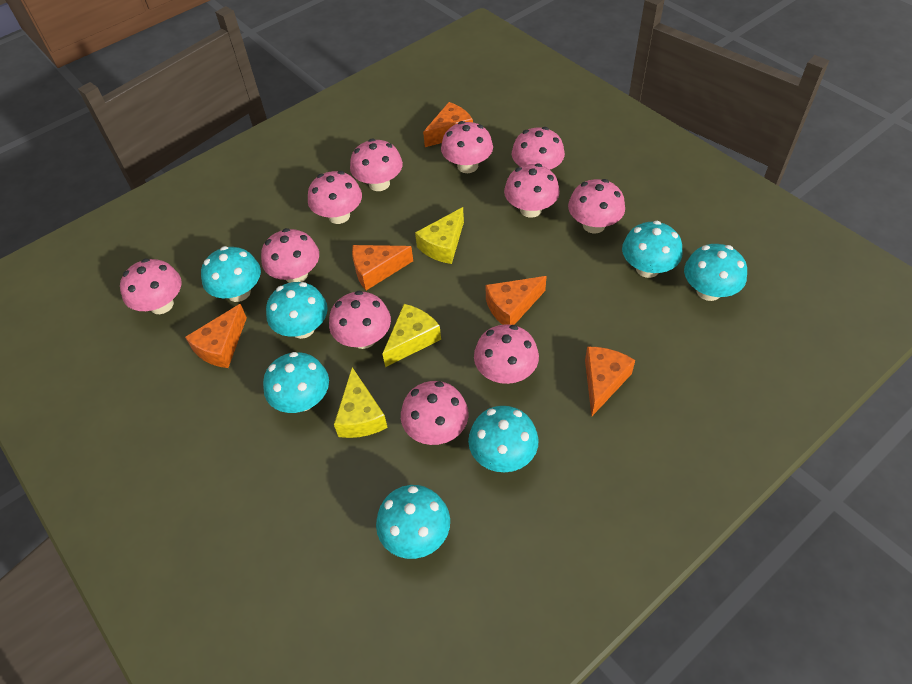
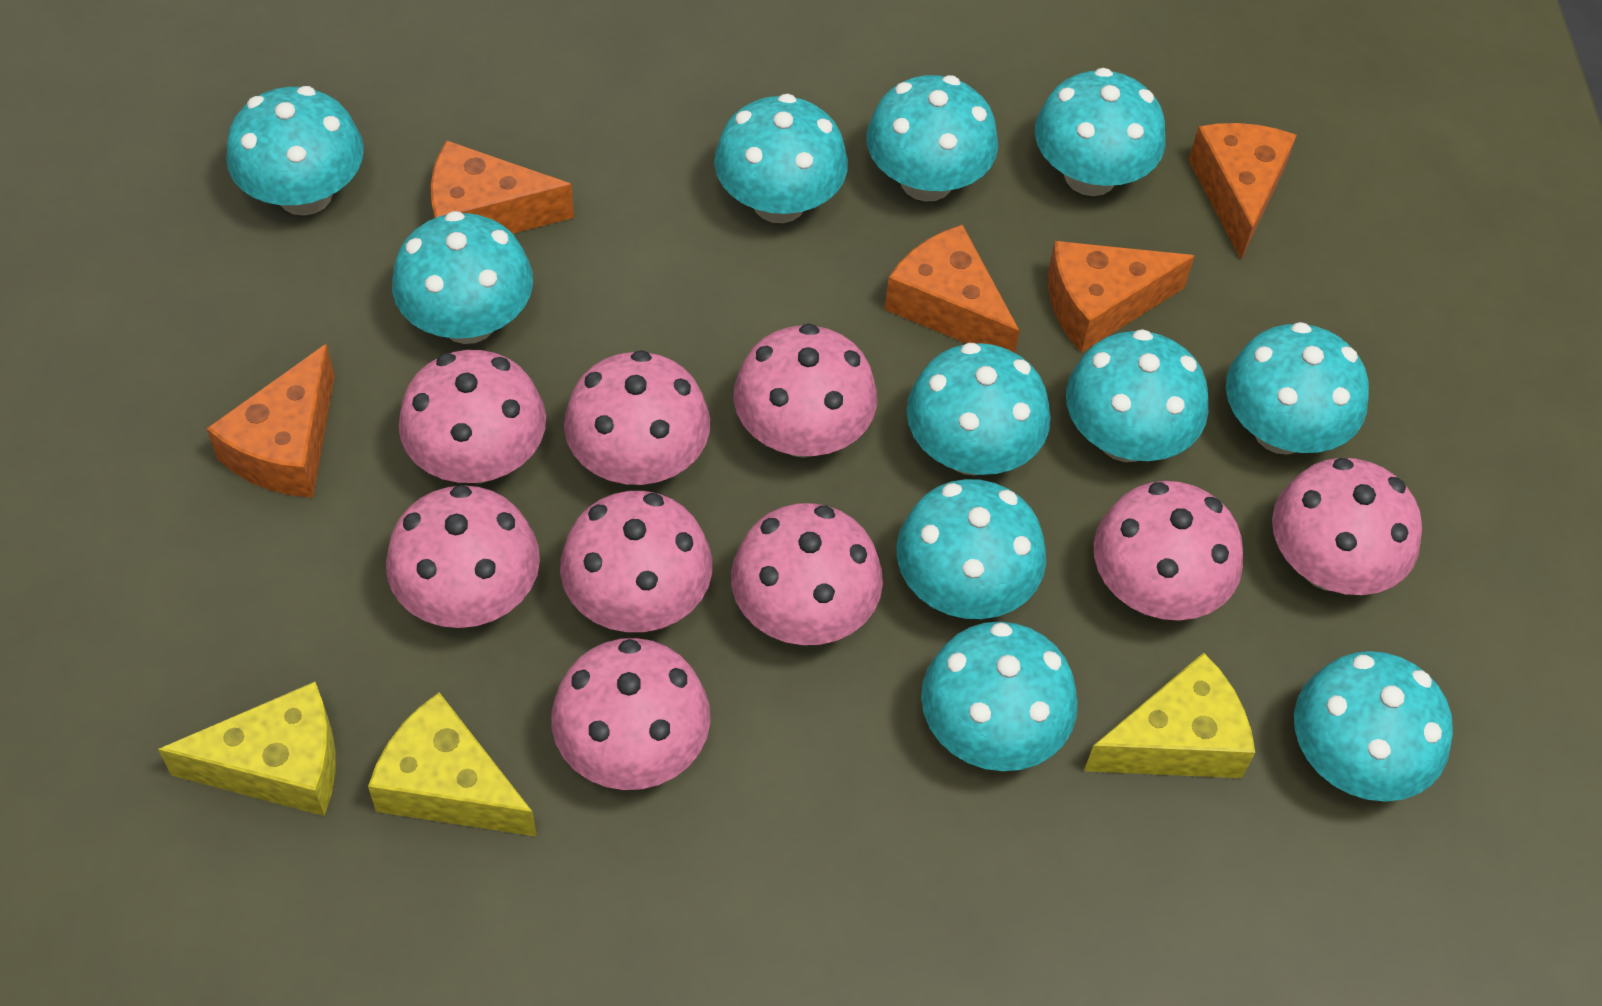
pink mushroom: [120,258,182,314] [261,228,319,283] [308,171,362,224] [329,291,391,349] [350,139,403,191] [401,381,468,445] [441,121,493,173] [474,324,539,384] [504,164,560,218] [512,127,565,170] [568,179,625,234] = 11 -> [386,485,540,628] [399,350,546,483] [551,638,710,790] [560,491,712,632] [564,350,710,485] [731,503,883,645] [734,323,877,458] [1094,481,1243,620] [1272,458,1422,595] = 9
turquoise mushroom: [201,246,261,302] [263,352,329,413] [266,282,328,339] [376,485,450,559] [468,406,539,472] [622,221,683,278] [684,244,747,301] = 7 -> [226,86,364,216] [392,211,533,344] [714,94,848,223] [866,75,998,202] [896,479,1046,619] [906,343,1051,475] [921,621,1078,771] [1035,68,1166,196] [1066,329,1209,462] [1226,322,1369,455] [1294,651,1453,802] = 11

